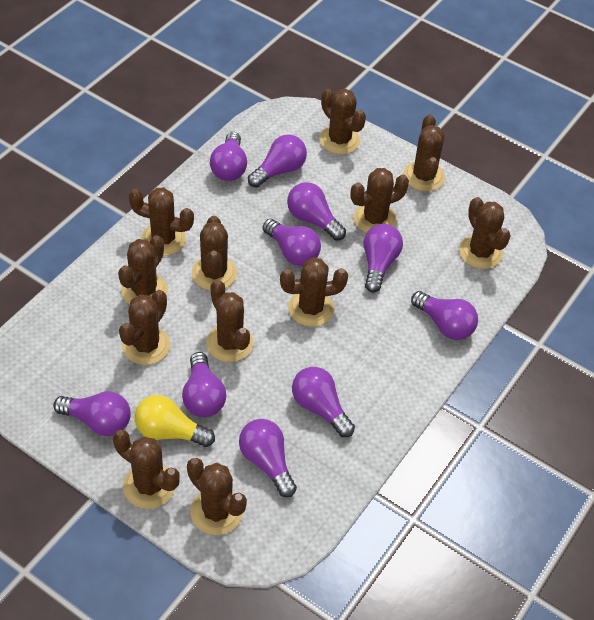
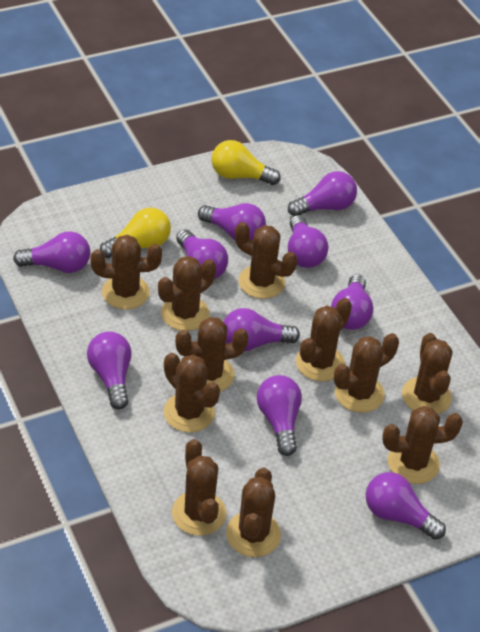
brown cactus: [113,430,180,509] [118,235,168,305] [119,290,170,365] [129,187,194,256] [187,458,247,535] [191,216,237,290] [206,280,254,362] [280,257,348,327] [319,89,366,155] [350,168,409,233] [403,115,445,192] [459,197,511,269] = 12 -> [90,235,162,309] [158,256,216,331] [164,353,220,432] [172,439,226,536] [175,317,249,392] [226,467,281,557] [235,222,297,299] [296,298,352,381] [334,333,399,413] [382,406,463,484] [402,333,453,414] = 11
yellow light bulb: [135,395,215,447] = 1 -> [100,207,171,258] [212,140,280,185] = 2

